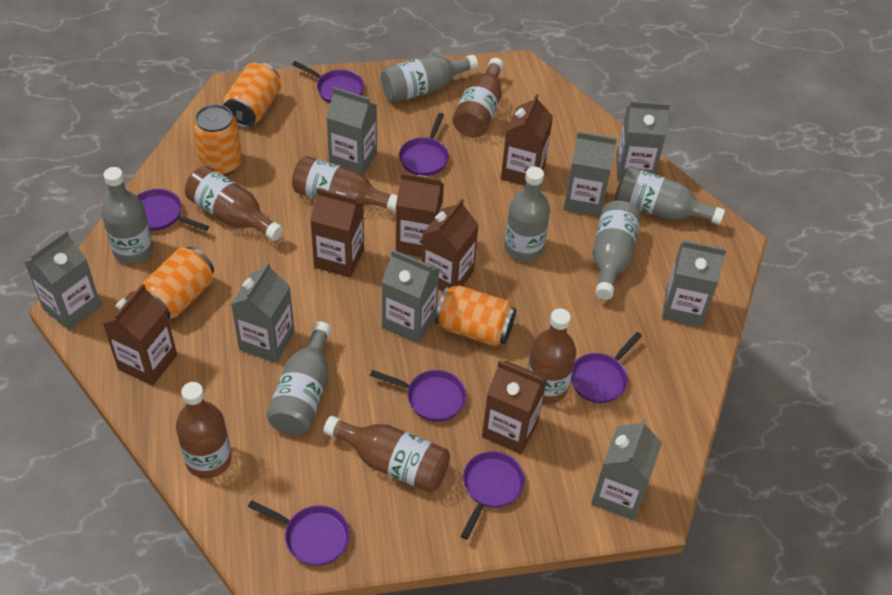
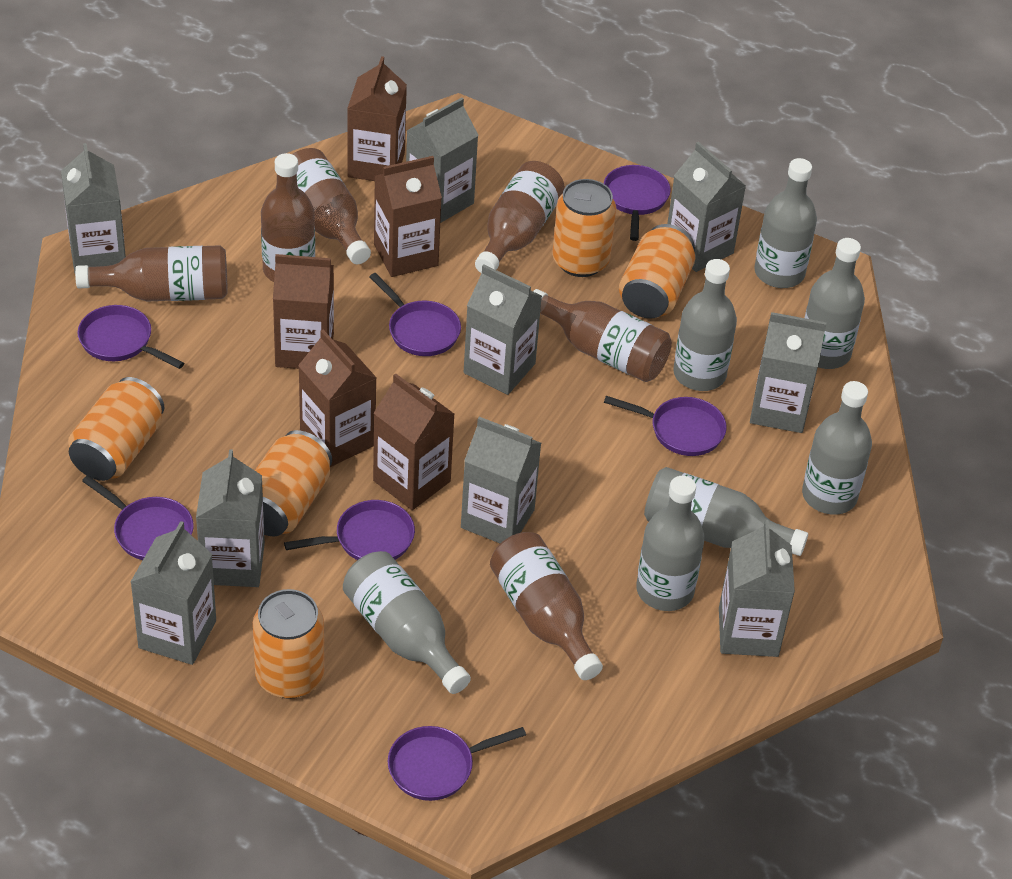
brown carton: [103,283,177,386] [310,188,364,278] [396,172,444,257] [421,199,479,292] [482,360,547,454] [501,94,553,186] = 6 -> [273,254,334,369] [298,330,377,467] [347,56,407,181] [373,373,455,510] [374,156,442,277] = 5
grey bottle: [102,167,154,264] [266,322,331,435] [381,55,478,103] [505,167,550,262] [593,200,641,300] [615,166,725,225] = 6 -> [343,551,471,694] [636,476,705,611] [644,467,808,556] [673,259,737,391] [754,158,817,288] [802,381,872,515] [805,238,865,369] = 7
grey carton: [24,230,101,330] [231,262,295,363] [326,87,377,175] [382,250,439,343] [563,131,617,217] [591,418,662,520] [616,101,670,180] [662,240,727,327] = 8 -> [61,143,126,273] [131,521,216,665] [196,449,265,587] [406,97,479,223] [461,417,541,543] [464,265,542,395] [667,142,746,272] [719,520,795,657] [750,312,827,433] = 9
orange can: [143,247,214,320] [193,104,242,176] [223,62,281,128] [435,285,516,347] = 4 -> [68,377,164,481] [253,589,324,699] [255,430,332,536] [552,179,616,277] [619,224,695,319] = 5

